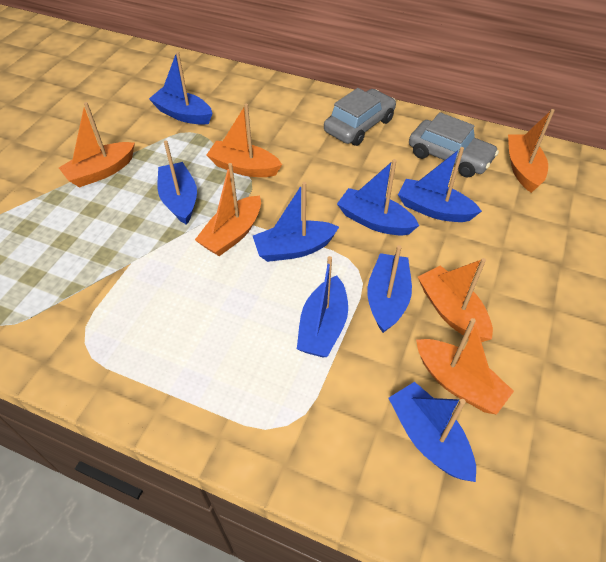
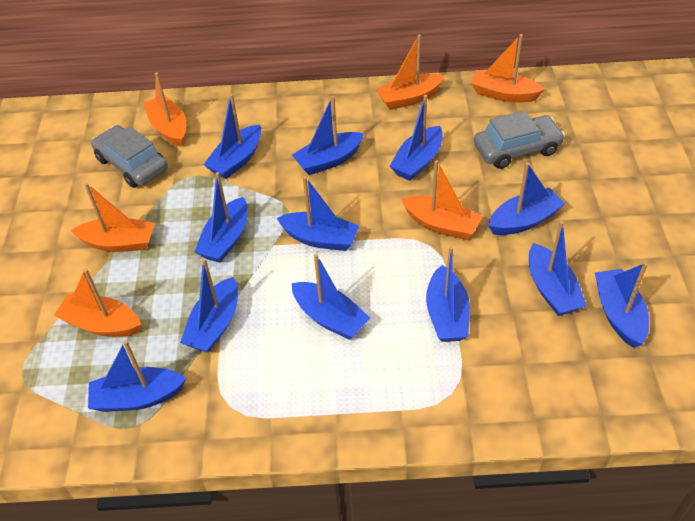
blue boat: [149,51,213,125] [158,141,197,225] [253,182,339,262] [297,256,348,358] [337,159,419,236] [367,245,412,333] [388,382,476,482] [398,147,482,222] = 8 -> [88,340,186,412] [180,258,238,353] [194,172,248,263] [204,94,261,179] [277,176,359,251] [292,96,364,175] [292,254,370,340] [390,95,443,181] [426,246,470,342] [488,162,566,235] [529,221,587,316] [595,263,649,348] = 12

